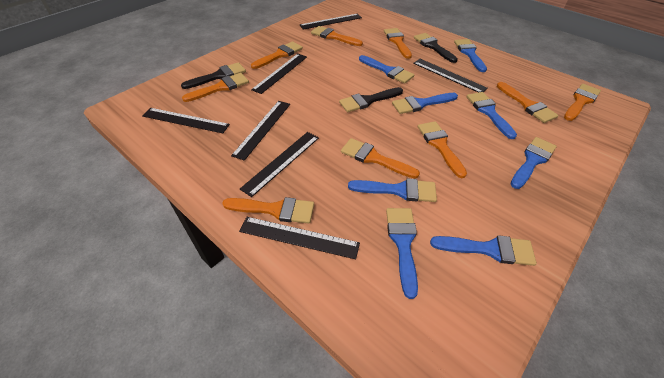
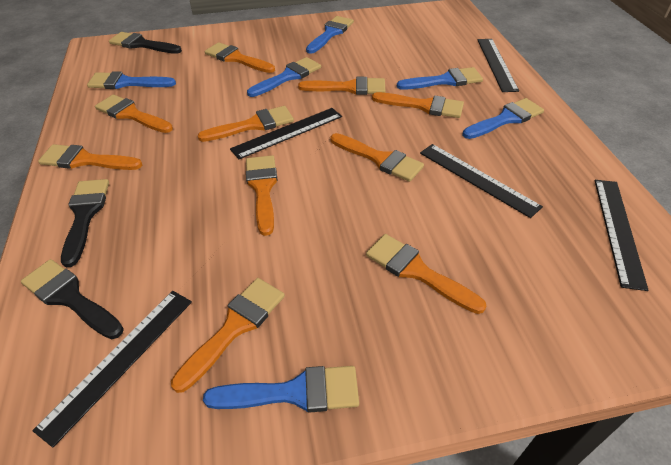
black ruler: [142,108,230,133] [231,101,290,161] [239,217,360,259] [240,132,319,197] [251,54,307,94] [300,14,362,30] [413,59,488,93] = 7 -> [32,291,192,448] [230,108,342,159] [420,144,543,218] [477,39,519,92] [595,180,648,291] = 5
blue brush: [348,178,437,202] [359,55,415,83] [386,208,418,299] [392,93,458,114] [430,235,537,266] [454,39,487,72] [466,92,517,139] [510,137,557,189] = 8 -> [87,71,176,89] [203,366,359,413] [247,57,321,97] [306,16,354,54] [397,67,483,90] [463,98,544,139] = 6
orange brush: [182,73,249,102] [222,197,314,224] [251,41,303,69] [311,26,363,46] [341,138,420,178] [384,28,412,59] [418,121,467,178] [497,82,559,123] [564,84,601,121] = 9 -> [38,144,142,170] [95,95,173,133] [171,278,285,393] [198,106,294,142] [205,42,275,73] [246,155,278,236] [298,77,386,95] [330,133,424,182] [366,234,486,314] [372,92,464,118] = 10

